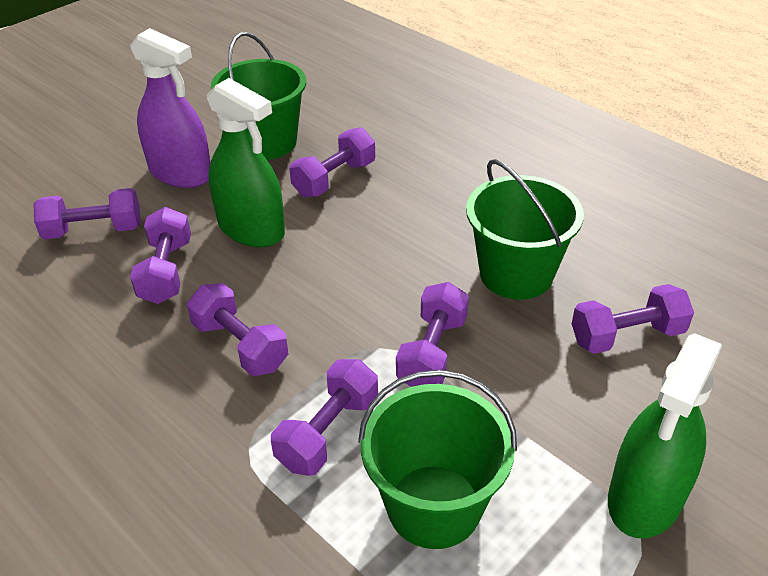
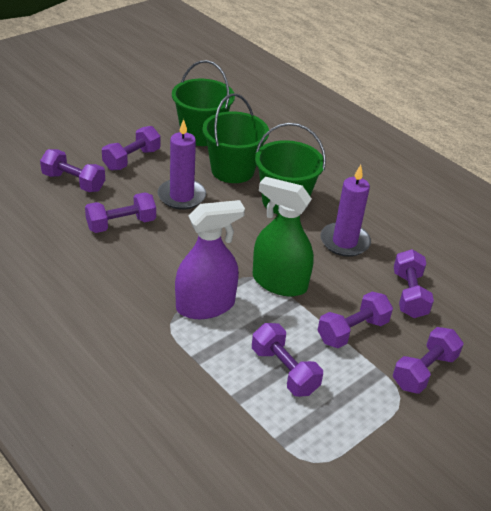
green spray bottle: [207,78,285,247] [608,333,722,539] = 2 -> [253,176,314,296] = 1
purple candle: none = 0 -> [158,119,206,210] [320,165,371,257] = 2

